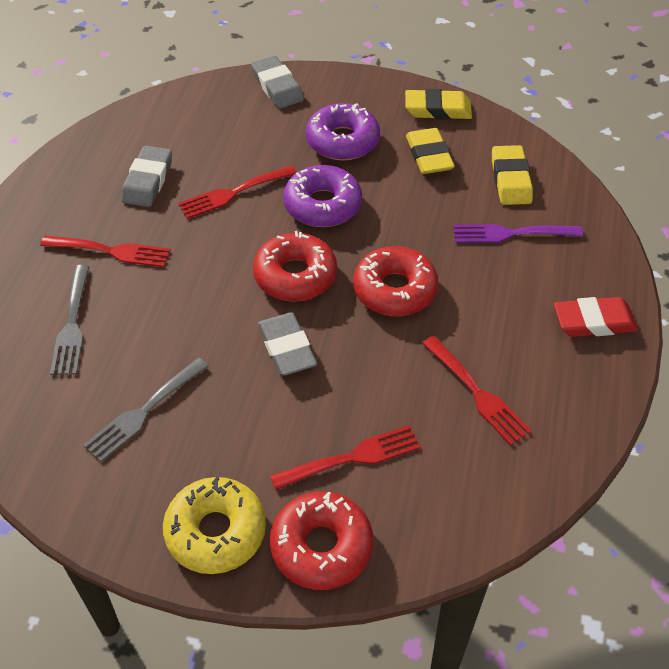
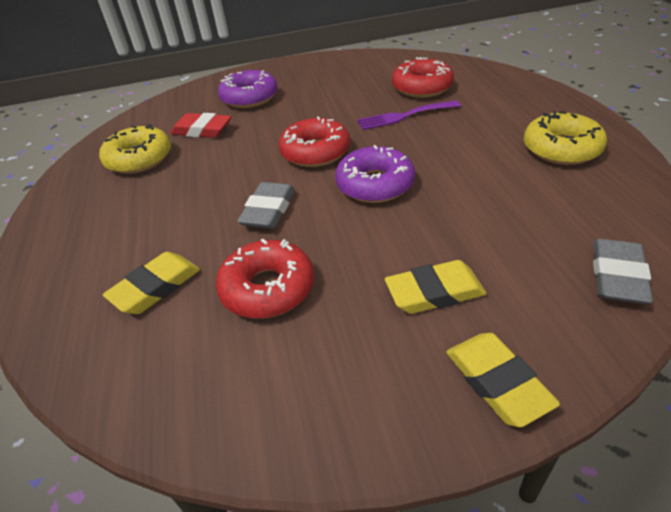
grey eraser: [121,146,172,207] [251,56,304,109] [258,312,317,376] = 3 -> [237,182,295,228] [593,239,653,304] = 2
grey fork: [50,265,89,375] [83,358,209,462] = 2 -> none = 0
red fork: [40,235,171,267] [178,165,297,219] [270,425,421,490] [422,336,532,446] = 4 -> none = 0
yellow donut: [163,477,266,574] = 1 -> [99,124,171,174] [524,111,607,165] = 2

